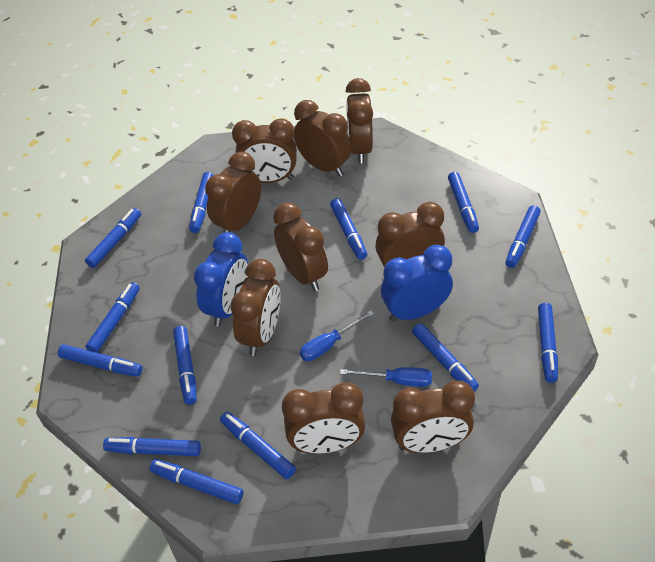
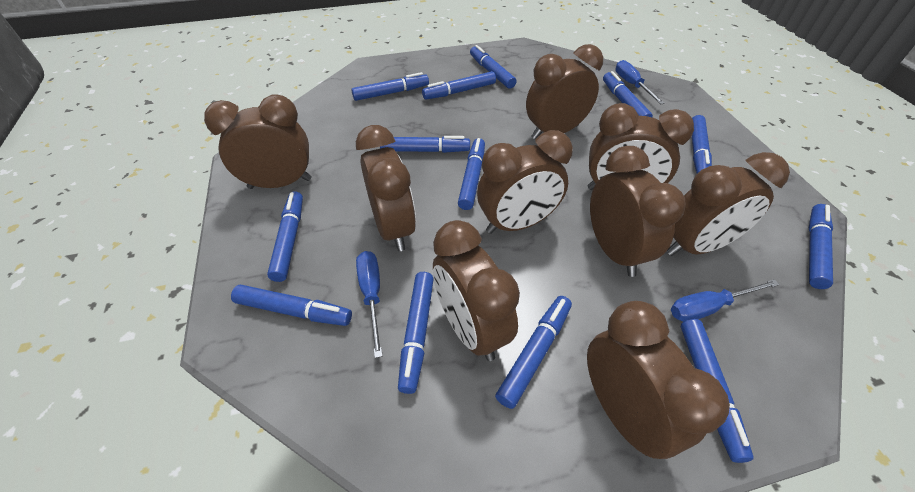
blue clock: [194,232,248,327] [381,245,453,322] = 2 -> none = 0
blue screwdriver: [300,310,374,361] [340,367,432,387] = 2 -> [356,251,383,358] [615,60,665,104] [671,279,780,322] = 3

